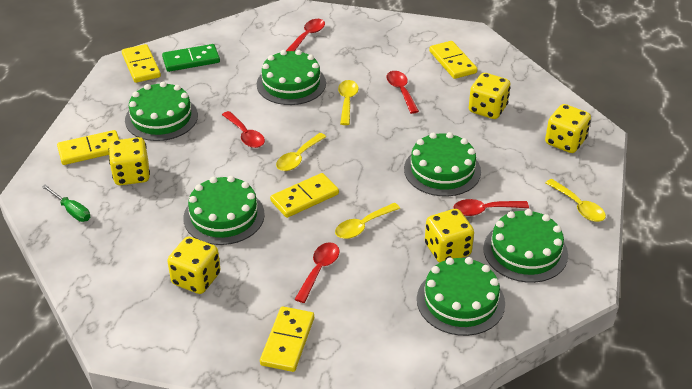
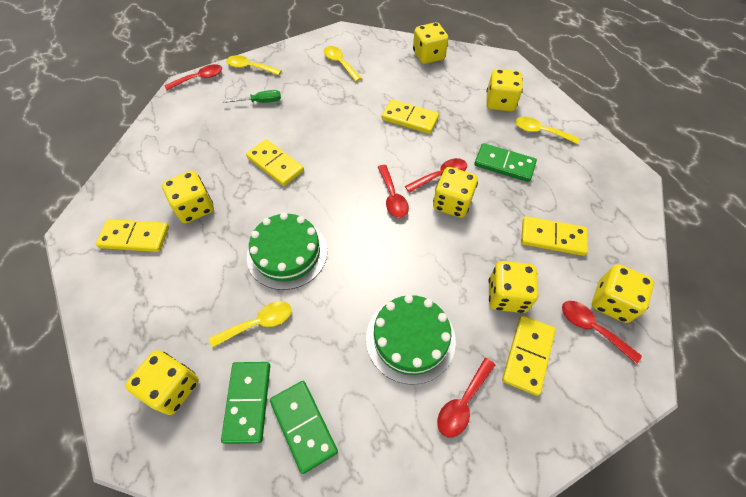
green cake: [125,82,198,141] [183,176,265,245] [257,50,326,105] [404,132,481,196] [417,257,505,336] [483,209,568,283] = 6 -> [247,213,328,290] [366,295,456,385] = 2
green domino: [162,44,220,72] = 1 -> [221,362,270,444] [270,381,338,474] [474,143,537,182] = 3
yellow dice: [109,137,150,185] [167,236,220,294] [425,209,474,263] [469,73,510,119] [545,104,591,153] = 5 -> [126,350,199,415] [162,171,214,223] [413,22,448,64] [433,167,478,218] [486,69,523,112] [489,261,538,313] [592,264,654,323] = 7

